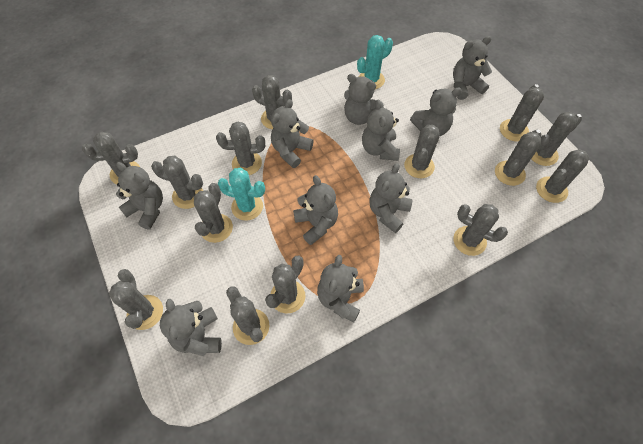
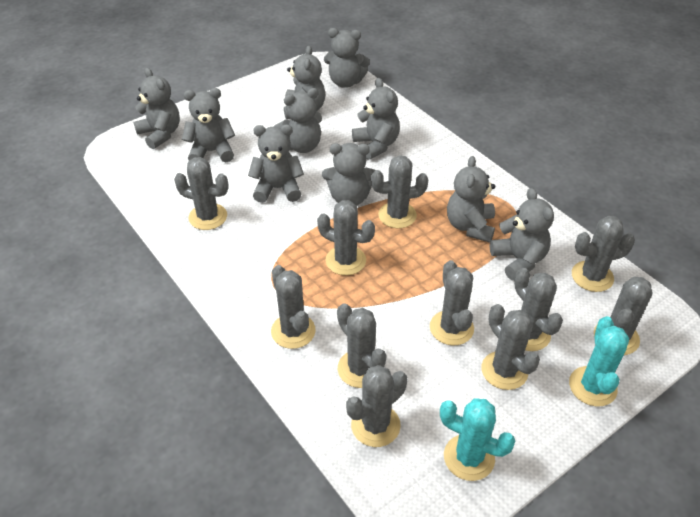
grey cactus: [82,132,140,184] [109,269,163,330] [151,156,203,209] [194,183,233,243] [216,121,265,175] [226,286,269,345] [252,75,292,129] [265,256,305,313] [404,125,440,178] [453,204,508,256] [495,130,542,186] [500,84,544,141] [531,112,582,166] [536,149,589,203] = 14 -> [174,157,229,230] [271,265,316,349] [317,200,375,275] [337,303,387,388] [346,365,407,447] [371,155,428,228] [430,260,474,346] [482,304,540,390] [514,268,563,351] [572,216,635,292] [594,276,652,355] = 11

